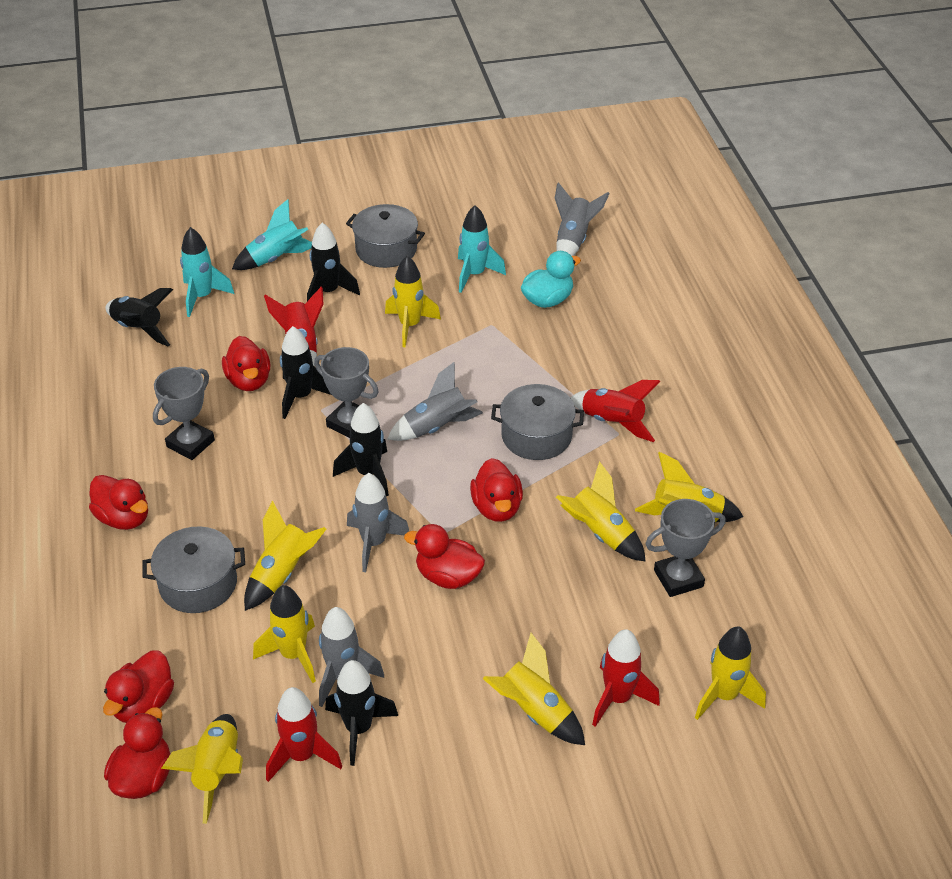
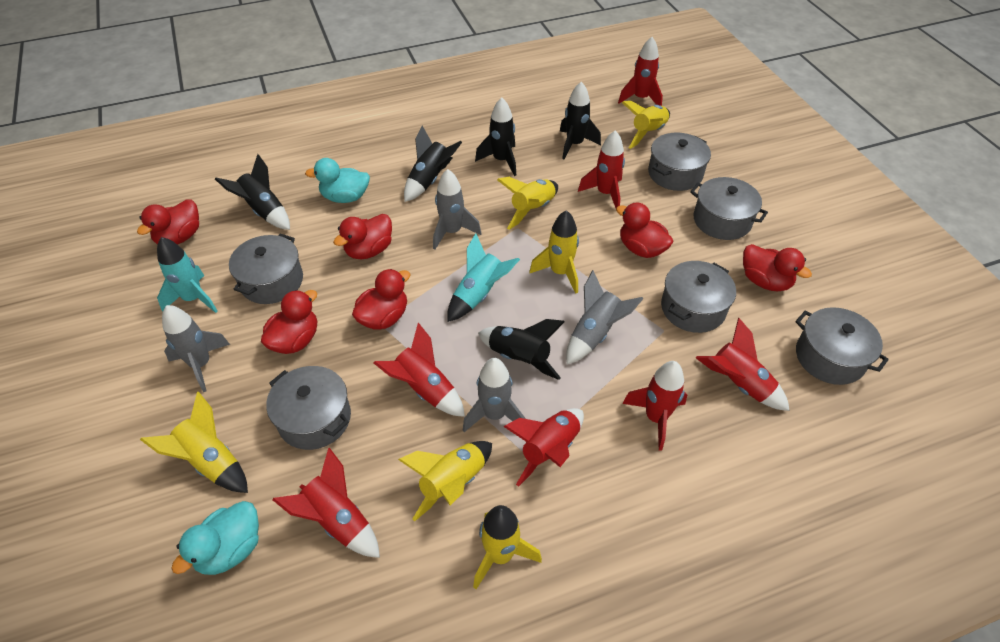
grey pot: [142,526,245,613] [346,204,425,268] [491,384,584,460] = 3 -> [229,234,303,304] [266,366,351,450] [648,132,711,191] [661,261,736,333] [690,177,768,240] [795,307,889,385] = 6
grey trophy: [153,367,215,460] [314,347,379,438] [645,499,726,597] = 3 -> none = 0
red rocket: [264,287,324,367] [266,687,342,782] [571,380,660,442] [592,629,660,727] = 4 -> [272,448,380,558] [374,323,465,417] [503,408,584,487] [578,130,625,208] [618,37,663,106] [622,361,687,451] [696,318,790,411] = 7
turquoise duck: [521,251,581,308] = 1 -> [171,501,259,575] [305,158,370,203] = 2
turquoise rocket: [180,227,234,317] [232,199,312,270] [458,205,506,293] = 3 -> [157,237,218,313] [447,233,520,322] = 2
yellow rocket: [161,714,243,824] [244,500,326,611] [253,585,316,683] [385,256,441,347] [483,633,585,745] [556,461,646,562] [635,452,744,522] [695,627,766,720] = 8 -> [140,392,248,493] [398,441,492,521] [473,505,542,589] [497,177,558,230] [529,210,579,293] [622,101,670,149] = 6

